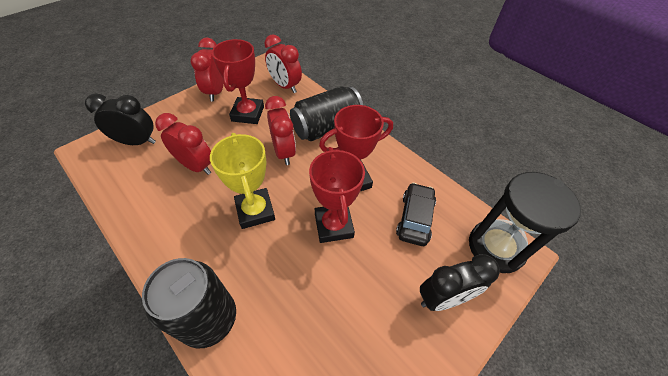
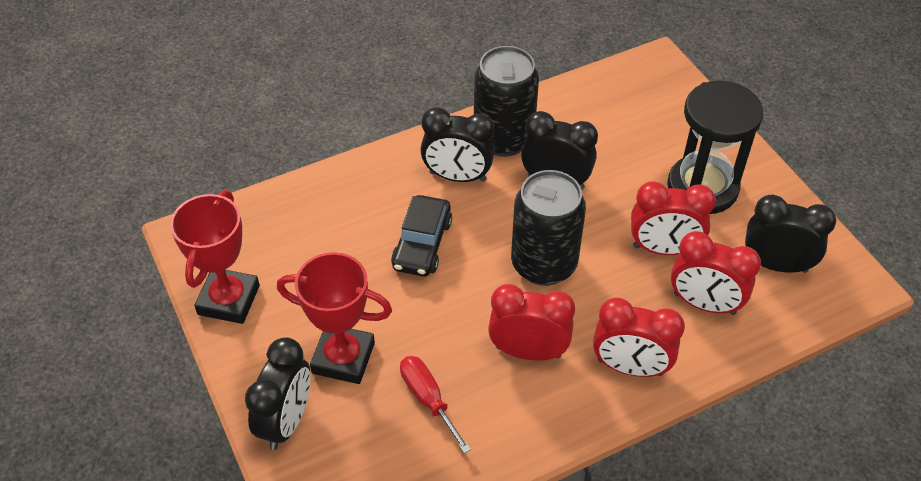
black clock: [85,93,156,145] [420,254,500,311] = 2 -> [245,337,311,450] [420,107,495,182] [521,111,598,190] [745,195,836,273] = 4
red screwdriver: none = 0 -> [400,356,471,454] = 1
red trophy: [212,39,264,124] [309,147,365,243] [319,105,393,191] = 3 -> [170,190,260,324] [277,252,392,384] = 2
yellow trophy: [210,133,275,229] = 1 -> none = 0

